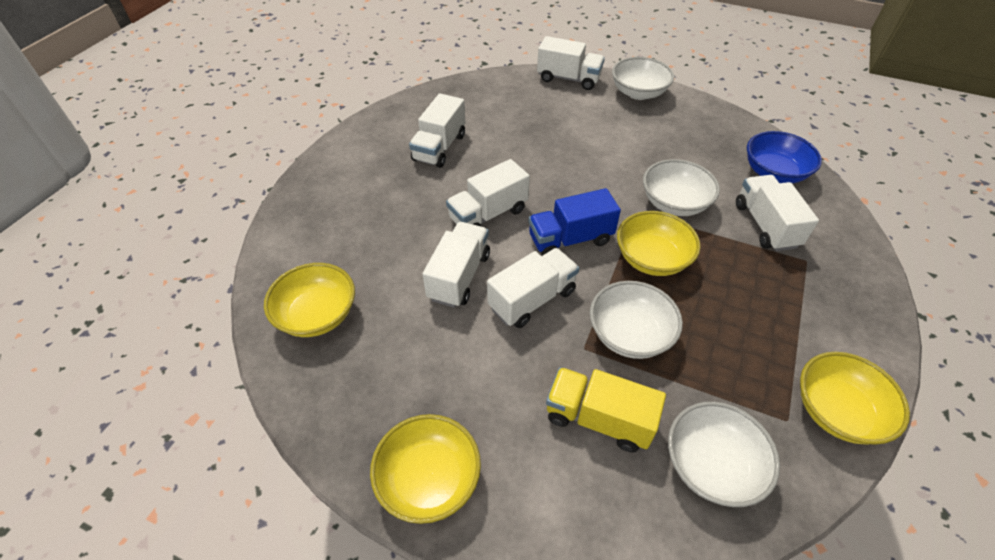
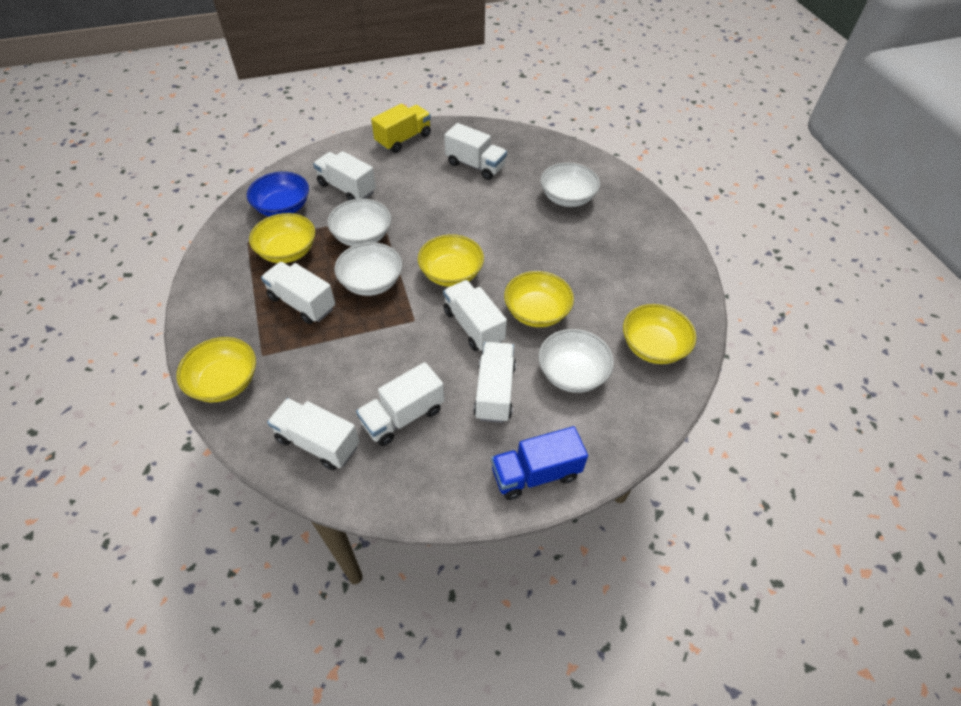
white truck: [409,93,465,168] [422,222,490,308] [446,159,530,226] [487,248,579,328] [537,36,605,90] [736,175,819,251] = 6 -> [261,262,335,324] [267,398,360,470] [313,151,376,201] [356,362,444,446] [443,280,507,351] [444,123,507,180] [473,342,516,423] = 7
yellow bowl: [264,263,355,337] [370,414,481,524] [617,211,701,276] [800,352,910,445] = 4 -> [176,337,256,402] [249,213,315,263] [418,234,484,287] [504,271,574,327] [623,304,697,364] = 5

